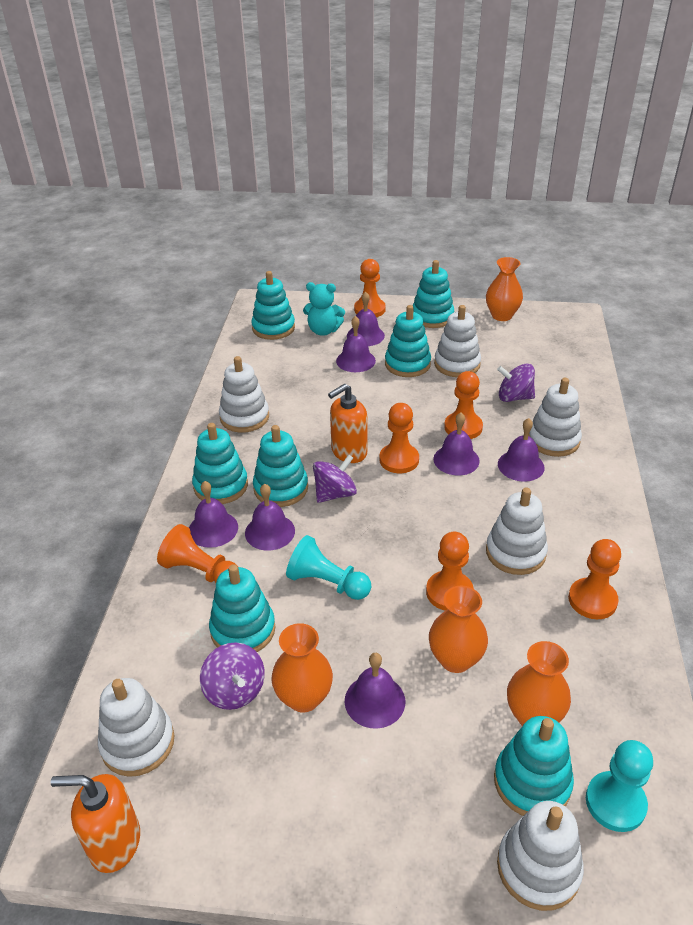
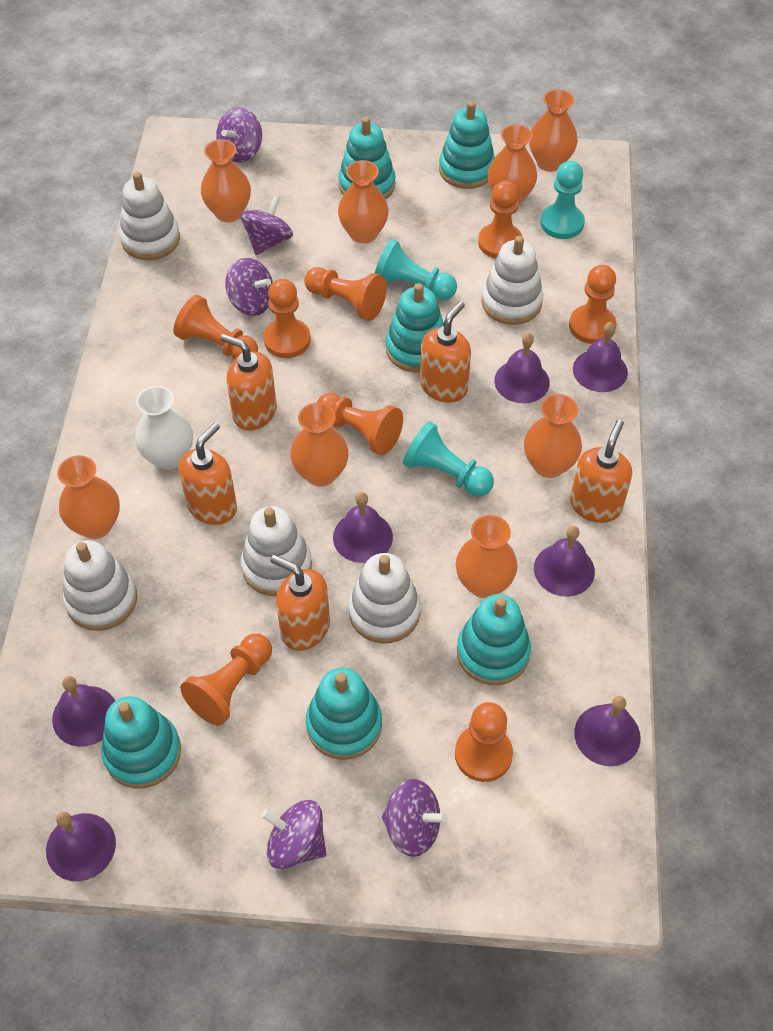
orange pawn: [157,524,236,583] [354,259,386,317] [380,403,419,473] [426,532,474,611] [444,371,483,439] [568,539,621,619] = 6 -> [173,295,258,359] [180,633,272,726] [263,279,311,358] [304,267,387,321] [317,393,403,455] [455,702,513,782] [478,180,522,259] [569,265,616,344] = 8
orange soap dispenser: [51,774,140,873] [328,383,367,463] = 2 -> [179,422,237,525] [220,334,277,431] [270,555,330,651] [420,301,471,403] [570,420,632,523] = 5
orange vase: [271,623,333,712] [429,586,488,673] [486,257,523,321] [507,641,571,726] = 4 -> [57,455,120,539] [201,139,251,222] [290,403,349,487] [338,160,389,244] [456,515,518,598] [488,124,537,205] [524,394,582,478] [529,89,578,172] = 8
purple spinning top: [200,642,265,710] [313,455,357,503] [497,364,535,402] = 3 -> [216,108,262,162] [225,258,273,316] [241,196,293,255] [261,800,326,869] [382,779,447,857] = 5
turquoise pawn: [286,535,371,600] [586,740,653,832] = 2 -> [375,239,457,300] [403,421,494,496] [540,161,585,239] = 3
turquoise stacking toy: [192,423,248,504] [209,564,275,652] [251,271,295,340] [253,425,308,507] [385,305,431,377] [412,260,454,328] [494,716,574,816] = 7 -> [101,696,181,789] [306,668,382,760] [338,117,395,199] [386,283,444,372] [439,101,495,189] [457,594,531,685] = 6
turquoise teddy bear: [303,282,345,336] = 1 -> none = 0
white stacking toy: [98,678,175,777] [219,356,269,433] [434,305,481,377] [486,488,548,575] [497,801,584,911] [528,378,582,457] = 6 -> [63,540,137,631] [119,172,180,260] [241,506,312,596] [348,553,421,644] [481,236,543,325] = 5
white vase: none = 0 -> [135,386,193,470] = 1

